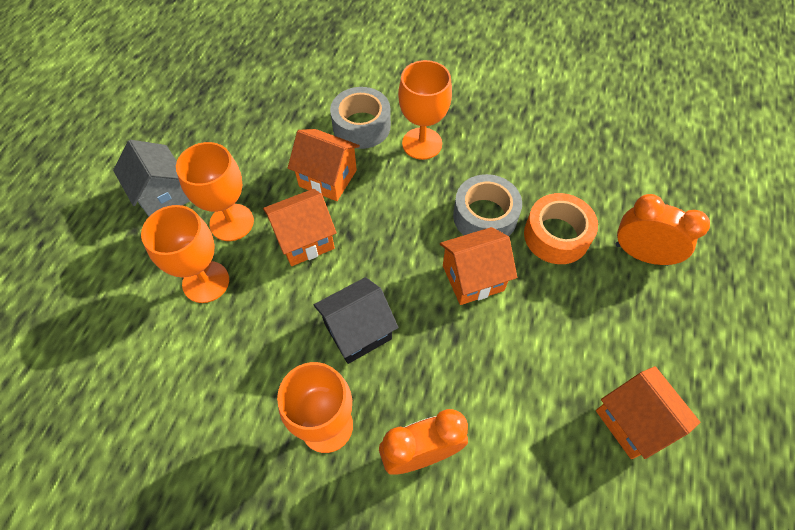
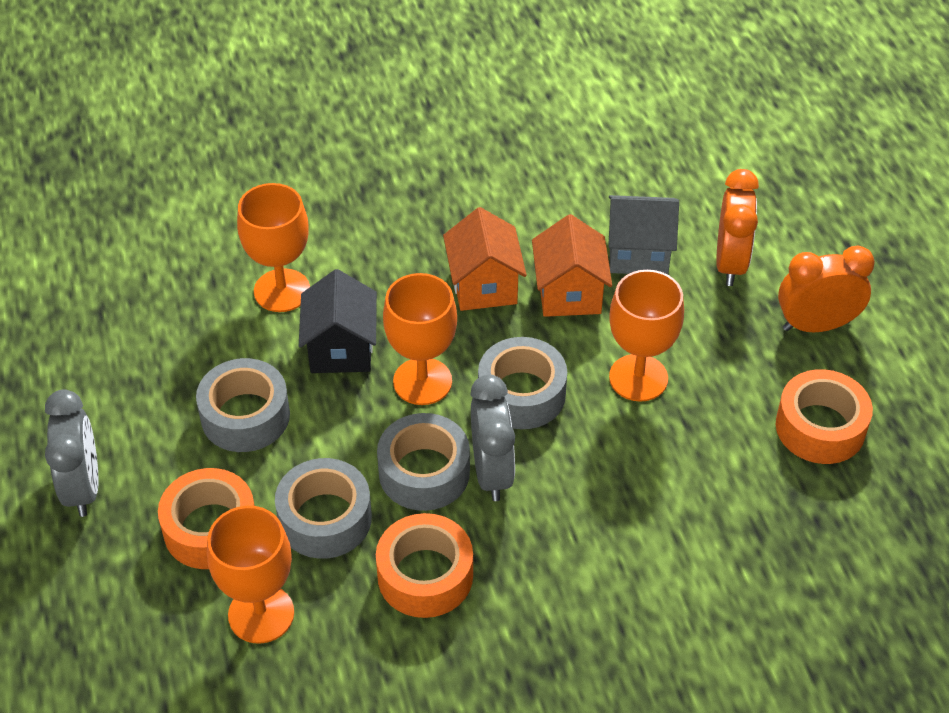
grey clock: none = 0 -> [45,389,98,517] [470,374,515,501] = 2
grey tape: [330,87,391,149] [453,174,522,236] = 2 -> [196,358,290,452] [275,458,372,559] [377,413,470,511] [478,337,567,429] = 4
orange house: [263,189,337,266] [288,129,360,201] [440,227,517,305] [596,366,701,459] = 4 -> [443,207,527,311] [532,214,612,317] = 2
orange tape: [524,193,598,264] = 1 -> [158,468,255,569] [376,513,473,618] [776,369,873,464] = 3

